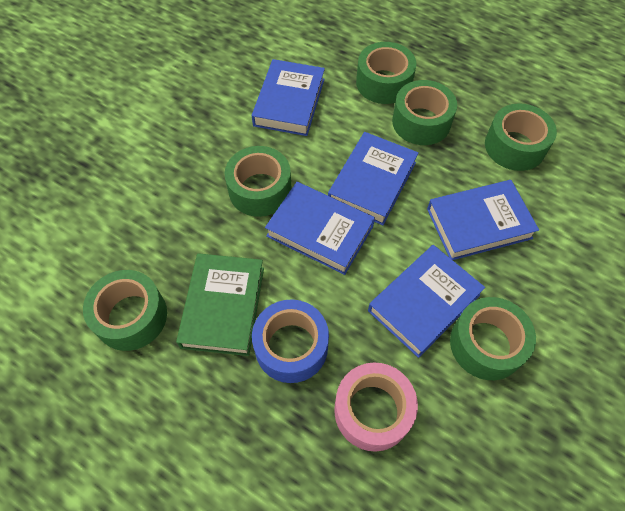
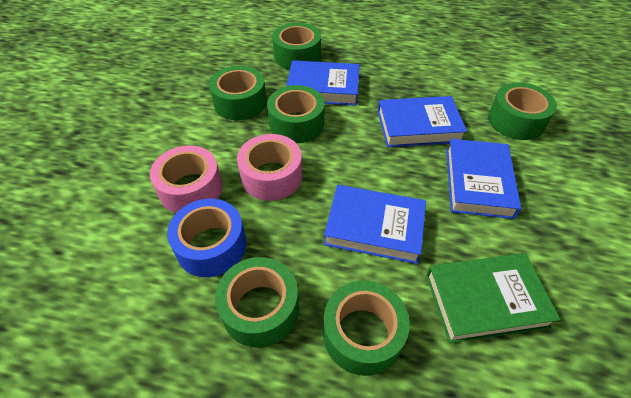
blue book: [252,59,325,136] [265,182,375,275] [328,132,419,225] [368,245,485,358] [427,180,539,260] = 5 -> [287,60,359,106] [324,185,426,264] [378,96,467,147] [446,139,521,219] = 4
pink tape: [334,362,418,452] = 1 -> [150,145,223,213] [237,134,302,201] = 2

